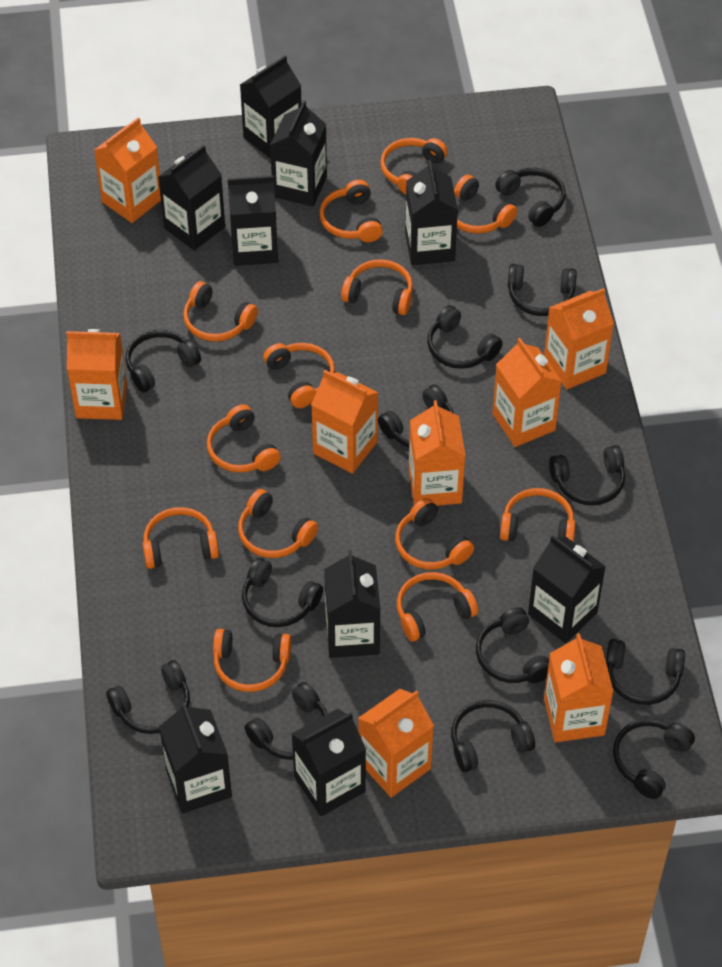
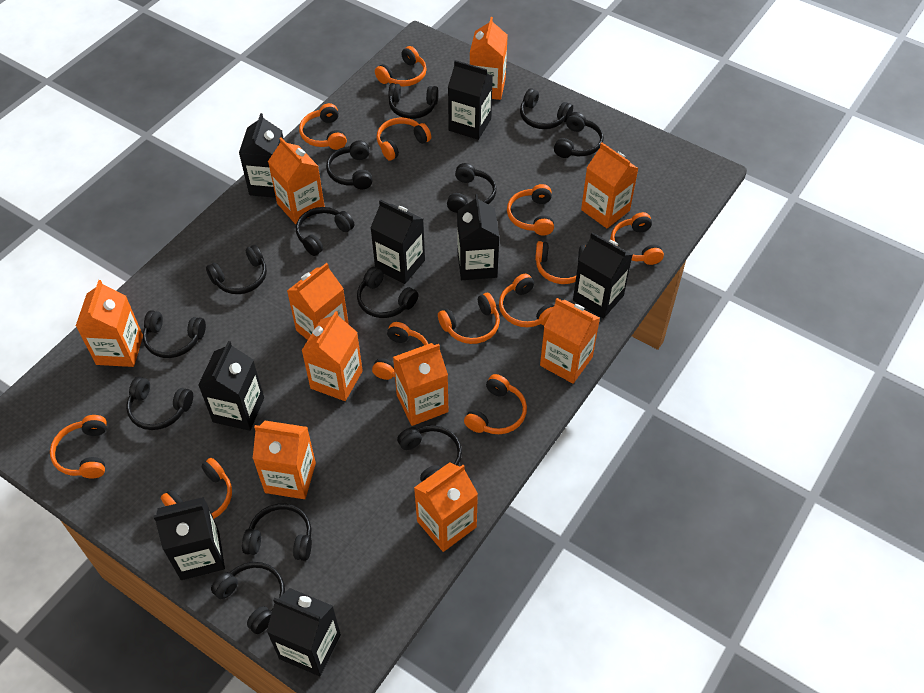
black carton: [158,145,225,251] [159,702,232,814] [227,175,278,266] [240,55,302,159] [270,101,327,206] [291,709,366,816] [324,550,380,658] [405,160,458,265] [528,535,606,643] = 9 -> [153,497,225,580] [198,341,264,431] [239,113,284,198] [266,588,341,676] [370,200,425,284] [448,60,493,140] [457,194,499,280] [573,232,632,319] = 8
orange carton: [66,329,127,420] [94,117,161,223] [311,370,379,474] [358,689,434,797] [409,400,466,506] [492,338,562,447] [544,288,614,389] [544,633,614,742] = 8 -> [76,280,143,367] [253,421,316,499] [268,138,325,224] [287,263,349,340] [301,311,363,401] [393,343,448,426] [414,462,478,552] [470,17,508,100] [540,298,600,384] [581,143,639,228] = 10
orange headphones: [143,507,219,569] [183,281,258,342] [207,404,281,473] [213,629,291,692] [238,489,318,558] [263,343,335,408] [320,180,383,242] [341,259,413,315] [380,138,448,195] [395,498,474,569] [397,572,478,642] [454,175,517,234] [500,488,576,542] = 13 -> [50,415,107,478] [161,458,232,519] [299,103,347,150] [372,322,428,380] [375,46,427,87] [377,118,431,160] [438,293,500,344] [464,374,527,434] [499,273,554,327] [507,184,554,236] [535,241,586,284] [611,212,664,265] = 12

